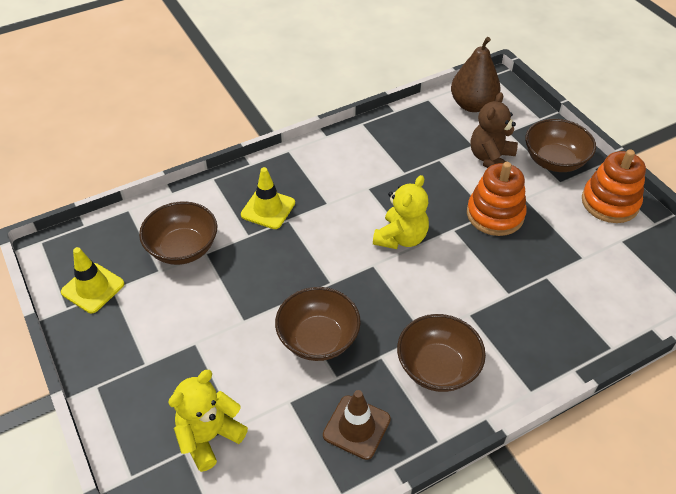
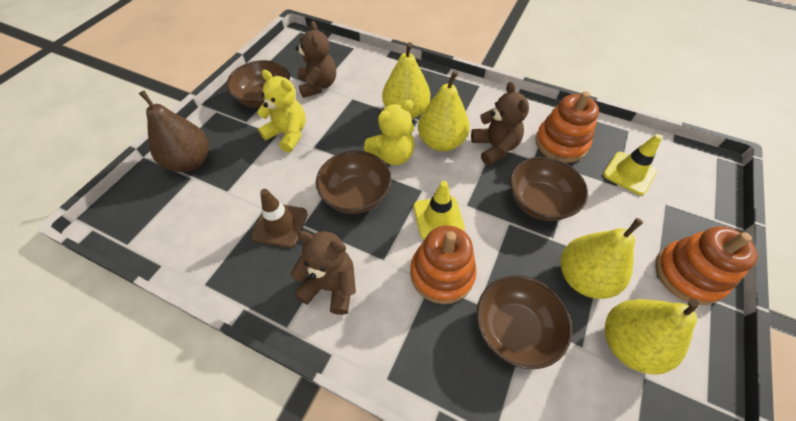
brown teddy bear: [471,92,518,168] = 1 -> [291,231,356,315] [295,21,336,98] [471,82,529,166] = 3
orange stacking toy: [467,162,527,236] [582,149,646,223] = 2 -> [410,225,477,304] [536,91,599,163] [655,226,758,305] = 3
yellow pear: none = 0 -> [382,42,430,119] [418,71,470,151] [561,218,643,299] [605,299,699,375] = 4

